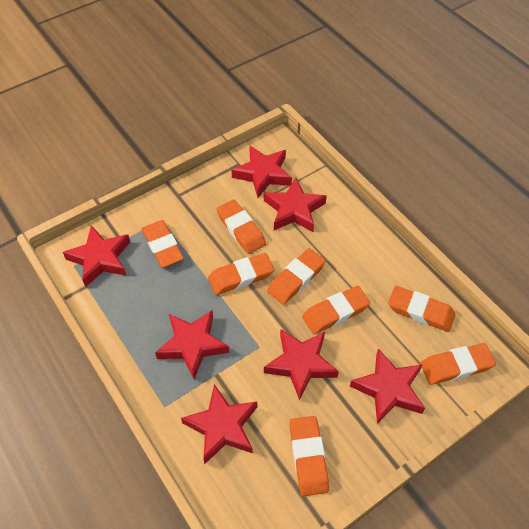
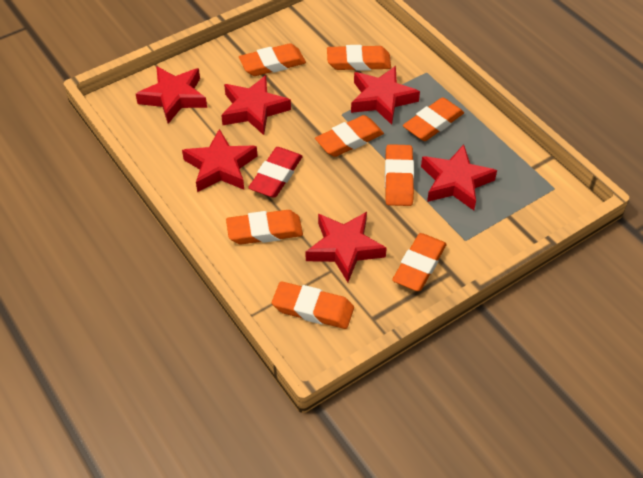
red eraser: none = 0 -> [248,147,303,198] = 1
red star: [63,225,130,287] [155,311,229,380] [181,384,257,464] [231,145,292,198] [264,178,327,232] [264,329,339,401] [350,348,425,424] = 7 -> [136,66,207,124] [182,129,258,192] [221,75,291,135] [306,212,387,282] [351,66,420,125] [421,144,497,210] = 6

